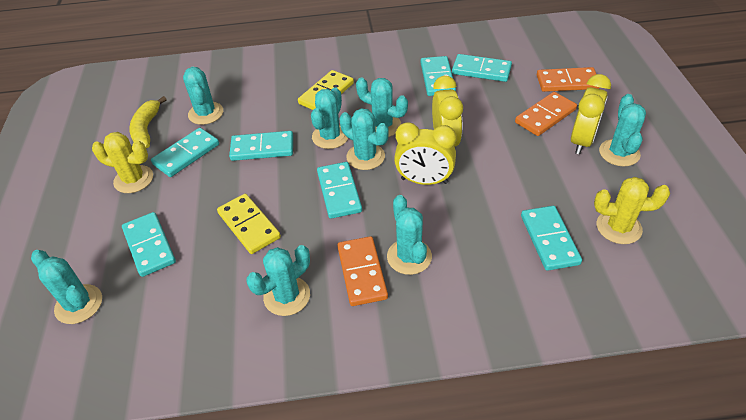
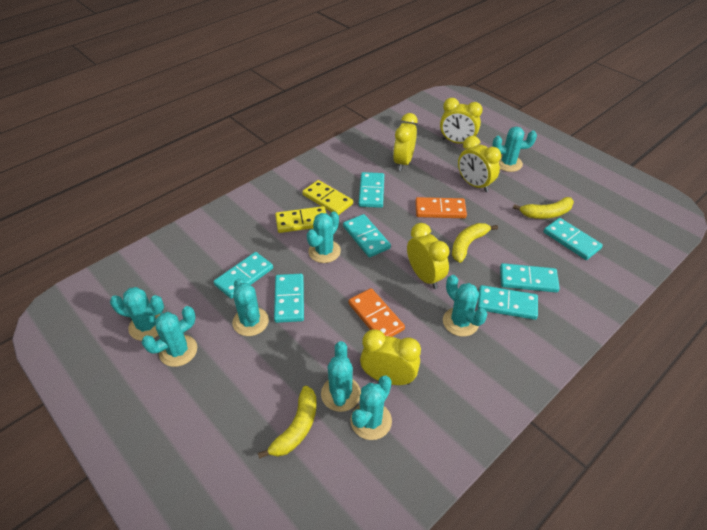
orange domino: [337,236,388,306] [515,92,577,136] [537,67,600,92] = 3 -> [348,288,405,337] [415,197,467,218] = 2
yellow banana: [129,96,167,148] = 1 -> [258,386,317,459] [452,223,498,263] [513,197,574,219] = 3
yellow cactus: [92,132,153,193] [594,177,670,244] = 2 -> none = 0
yellow clock: [394,122,457,185] [432,76,463,147] [571,74,611,154] = 3 -> [360,329,421,385] [393,113,418,171] [407,223,450,289] [440,98,483,144] [458,136,501,192] = 5

